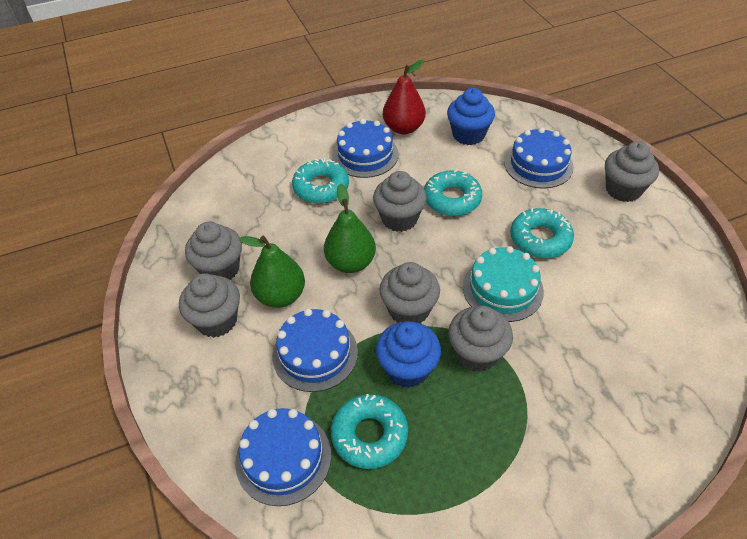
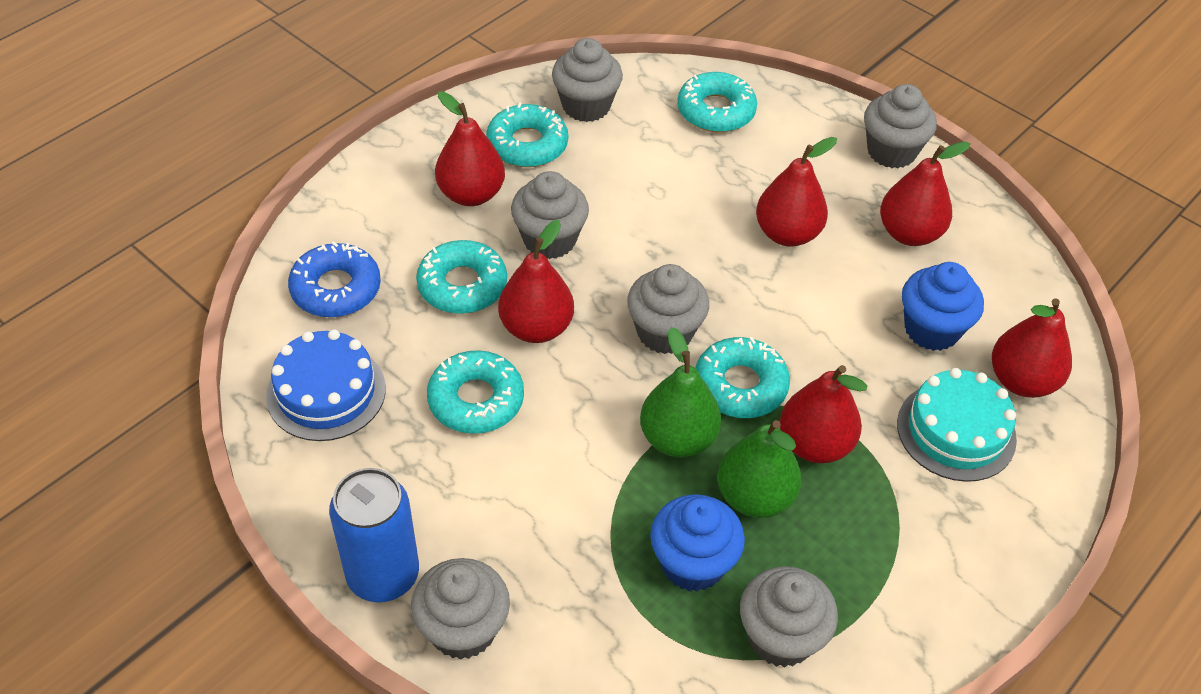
blue cake: [235,408,331,506] [272,308,358,392] [332,119,399,178] [504,127,574,189] = 4 -> [266,329,386,441] = 1
blue can: none = 0 -> [329,468,419,602] = 1
blue donut: none = 0 -> [288,241,381,317] = 1
red pear: [383,60,426,134] = 1 -> [435,91,505,206] [498,220,574,343] [756,137,837,247] [780,365,867,463] [880,142,971,246] [992,298,1072,398] = 6
turquoise donut: [292,158,349,203] [331,394,408,469] [424,169,482,216] [510,208,574,258] = 4 -> [416,240,507,314] [427,350,524,434] [486,102,568,167] [677,72,757,132] [696,337,790,418] = 5

